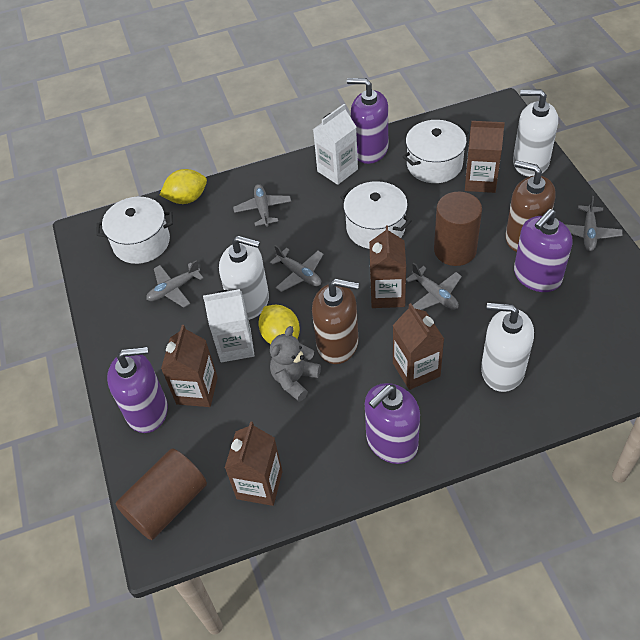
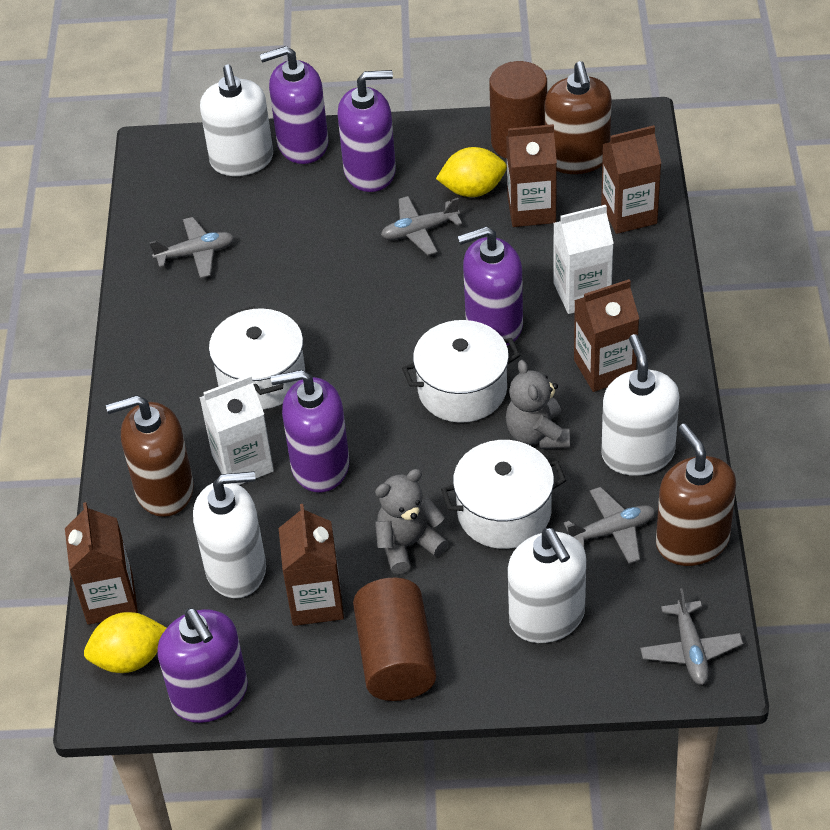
brown soap dispenser: [312,279,359,364] [505,160,556,252] = 2 -> [106,395,194,517] [545,61,612,174] [656,424,736,566] = 3
grey plane: [146,260,203,308] [233,184,291,227] [270,245,324,292] [406,262,462,310] [564,196,623,251] = 5 -> [149,217,234,278] [381,196,462,255] [564,487,655,564] [640,588,743,685] = 4
grey teddy bear: [270,326,321,402] = 1 -> [375,469,448,574] [506,360,570,449] = 2
purple soap dispenser: [107,347,168,433] [347,78,388,164] [365,383,420,464] [514,209,573,292] = 4 -> [157,608,248,723] [260,46,328,164] [271,370,349,492] [337,70,396,192] [457,226,523,346] = 5
white soap dispenser: [219,236,269,320] [481,303,534,392] [513,89,558,177] = 3 -> [193,471,266,598] [200,64,273,176] [508,528,586,643] [601,334,679,476] = 4

